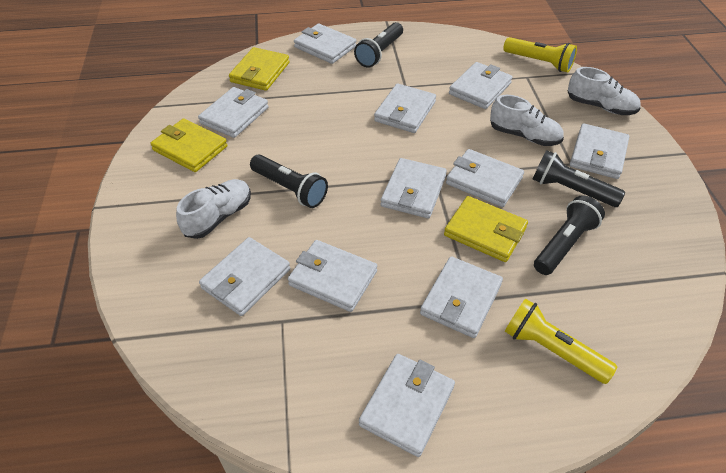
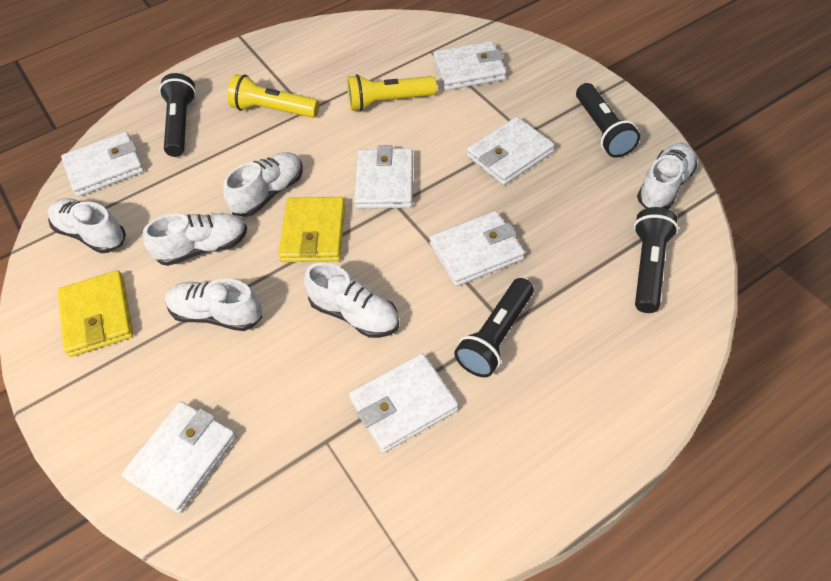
white shoe: [176,179,251,239] [490,95,564,146] [568,67,641,115] = 3 -> [48,198,126,253] [143,213,247,266] [165,279,262,331] [223,152,303,217] [304,262,399,338] [637,143,697,209] = 6
white wallet: [198,87,269,138] [199,237,290,316] [288,240,377,312] [294,23,356,64] [359,354,455,457] [374,83,436,133] [381,158,447,218] [420,256,503,338] [446,149,524,207] [449,62,513,109] [570,123,629,179] = 11 -> [61,132,144,196] [121,402,237,513] [349,353,459,453] [354,145,413,209] [430,211,525,286] [433,41,506,90] [467,117,555,185] = 7
yellow wallet: [150,118,227,172] [229,47,290,91] [444,196,528,262] = 3 -> [57,270,133,357] [278,197,345,262] = 2

